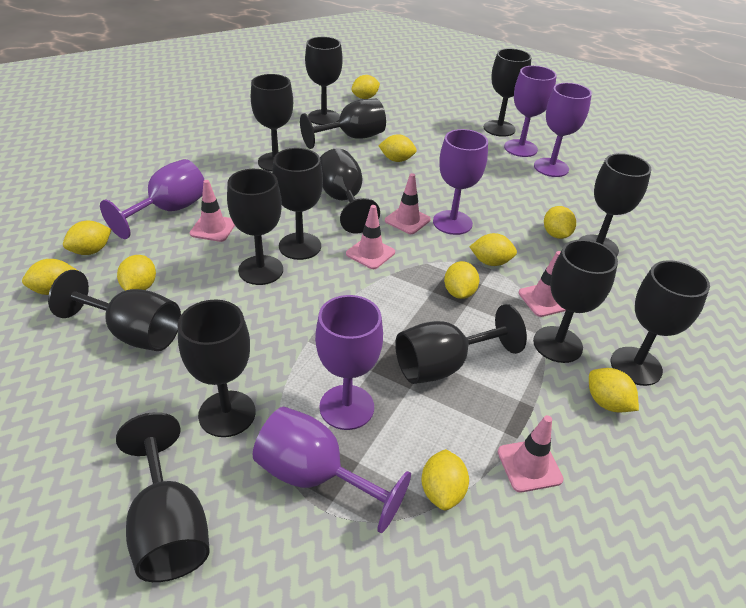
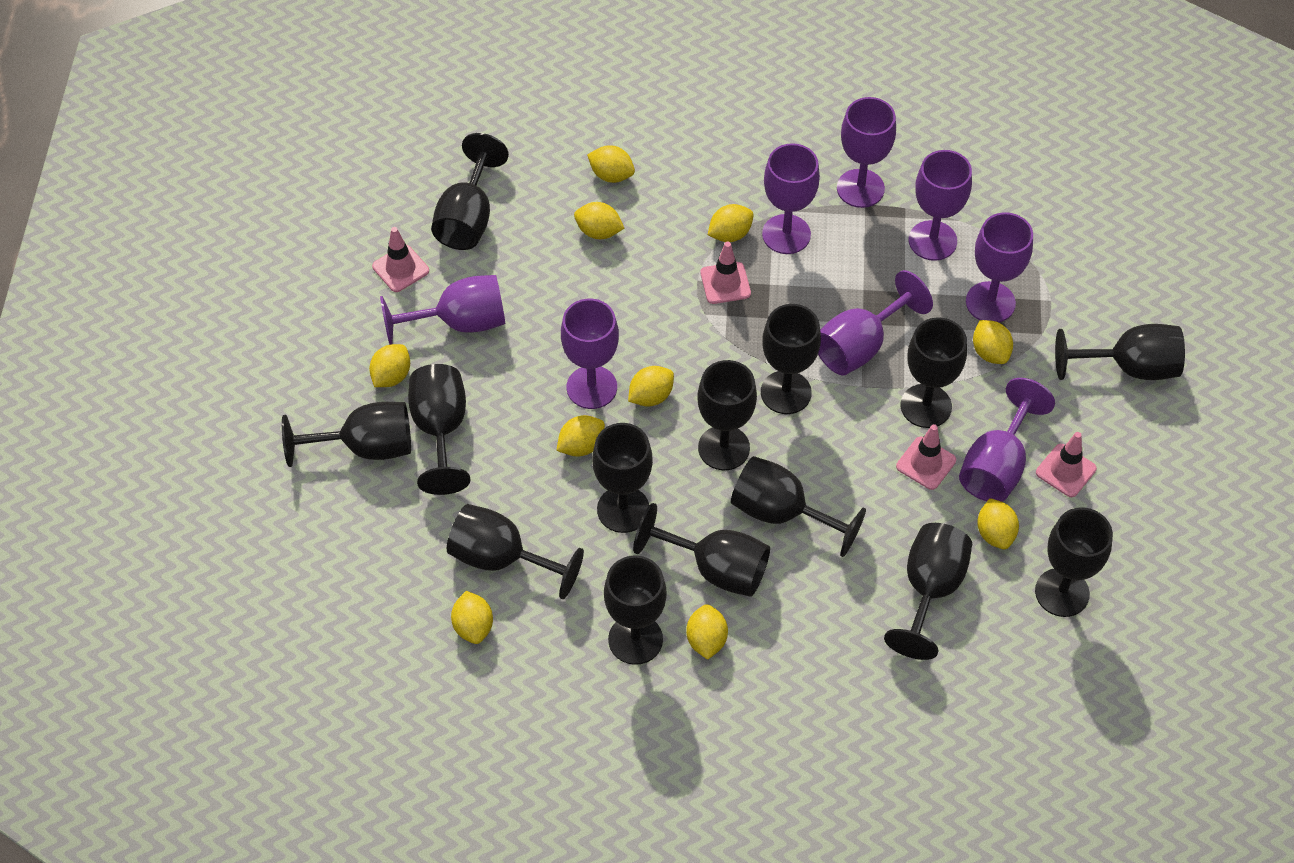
pink traffic cone: [190,180,235,242] [346,205,395,269] [385,173,431,234] [498,415,563,492] [519,251,566,317] = 5 -> [372,227,429,292] [701,242,751,304] [896,424,956,490] [1036,432,1097,497] = 4
purple goblet: [100,159,204,239] [253,407,411,533] [315,295,383,430] [433,129,488,235] [504,66,557,157] [534,83,592,177] = 6 -> [380,275,505,345] [561,299,619,409] [762,143,820,254] [818,270,933,376] [837,97,896,208] [909,150,972,261] [959,378,1055,502] [966,212,1033,322] = 8

